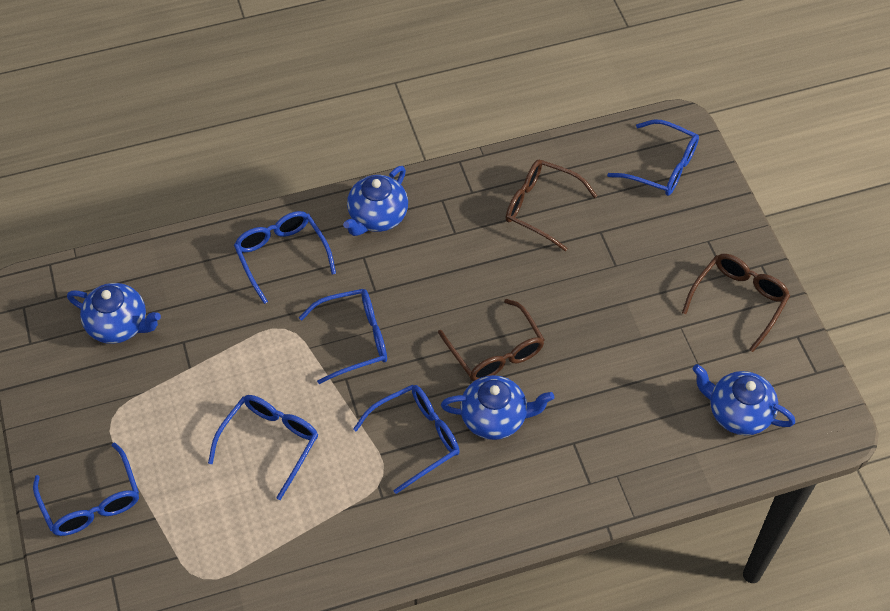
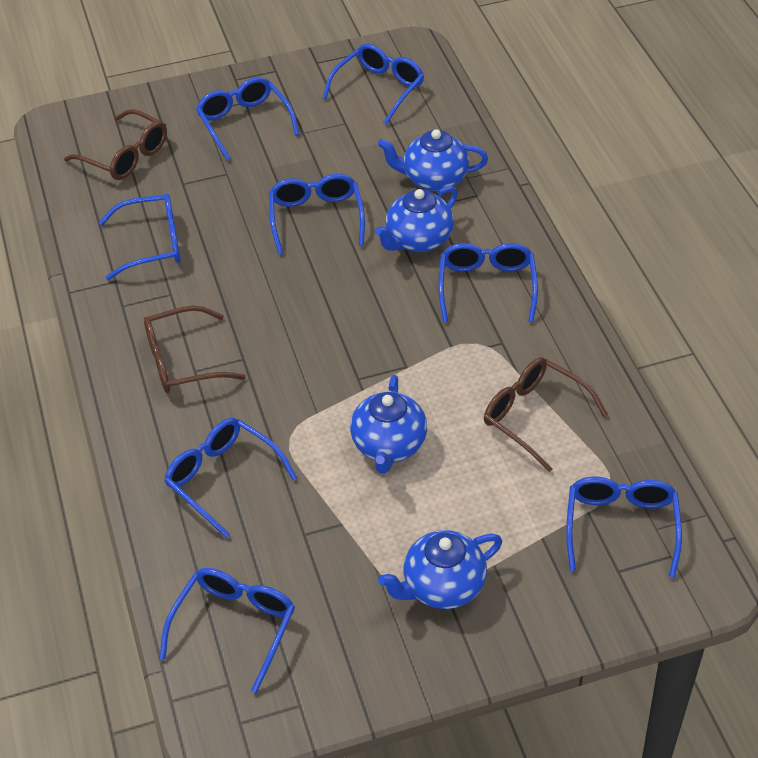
blue glasses: [33,442,139,536] [208,395,318,500] [234,211,336,304] [299,289,387,384] [353,385,459,494] [607,120,699,196] = 6 -> [99,193,180,280] [160,568,295,693] [164,418,297,538] [196,77,299,161] [269,174,365,255] [322,44,424,125] [438,243,538,323] [566,477,682,578] = 8

